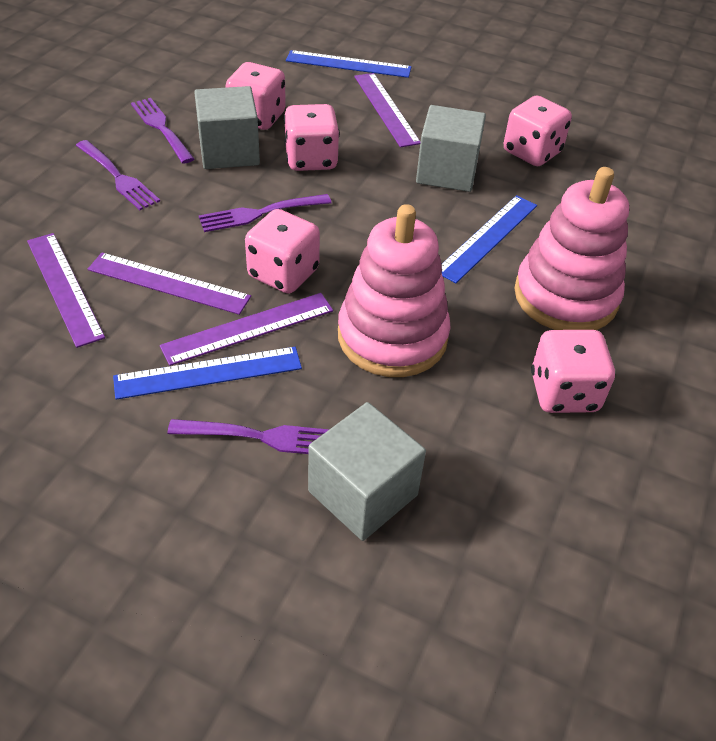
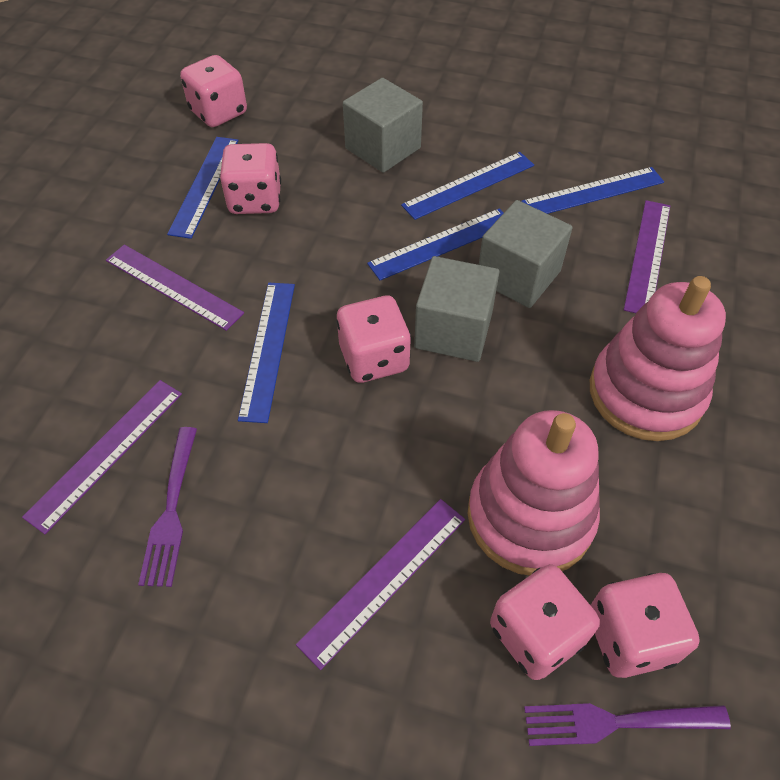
blue ruler: [113,347,302,400] [286,50,411,78] [441,195,537,283] = 3 -> [167,137,239,239] [238,283,295,423] [367,208,504,281] [401,152,534,220] [521,167,664,214] = 5
purple fork: [76,140,160,210] [131,98,194,164] [168,419,329,454] [199,194,331,232] = 4 -> [138,427,197,587] [524,703,731,746] = 2

